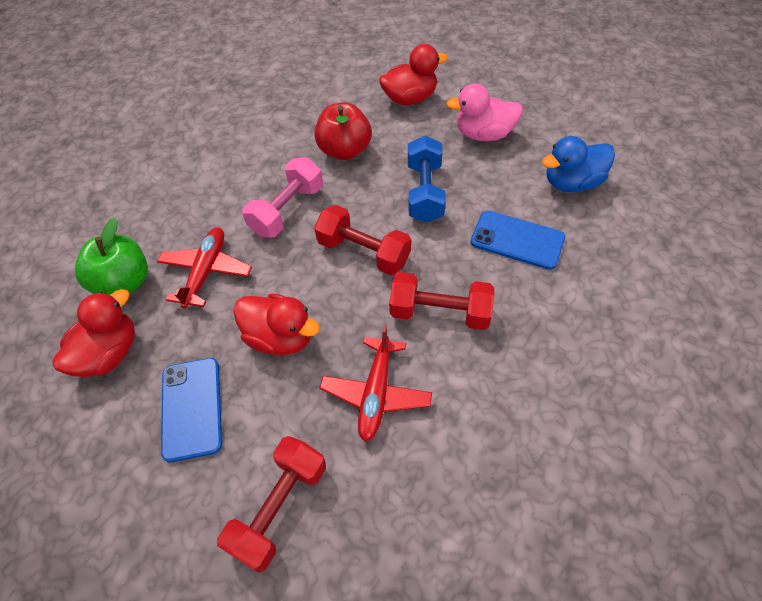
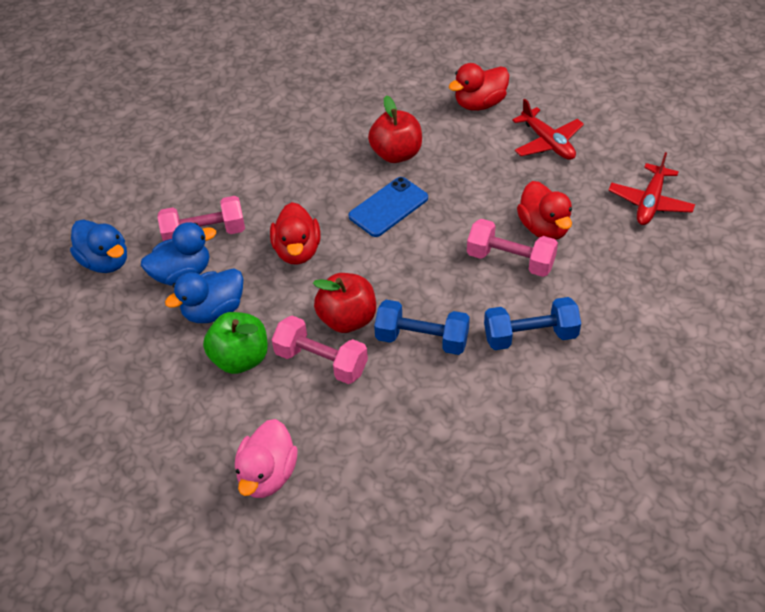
blue duck: [542,136,615,192] = 1 -> [70,219,127,273] [141,222,216,286] [165,268,243,323] = 3
blue dumbbell: [408,136,446,223] = 1 -> [374,300,470,355] [484,297,581,350] = 2
blue phone: [161,358,222,463] [471,210,565,270] = 2 -> [348,177,428,237] = 1
pink dumbbell: [242,157,323,238] = 1 -> [158,196,245,241] [272,316,368,384] [467,219,558,277] = 3
red apple: [314,102,372,160] = 1 -> [313,273,376,333] [368,95,422,163] = 2
red dumbbell: [217,436,326,573] [314,205,411,275] [389,272,494,330] = 3 -> none = 0

